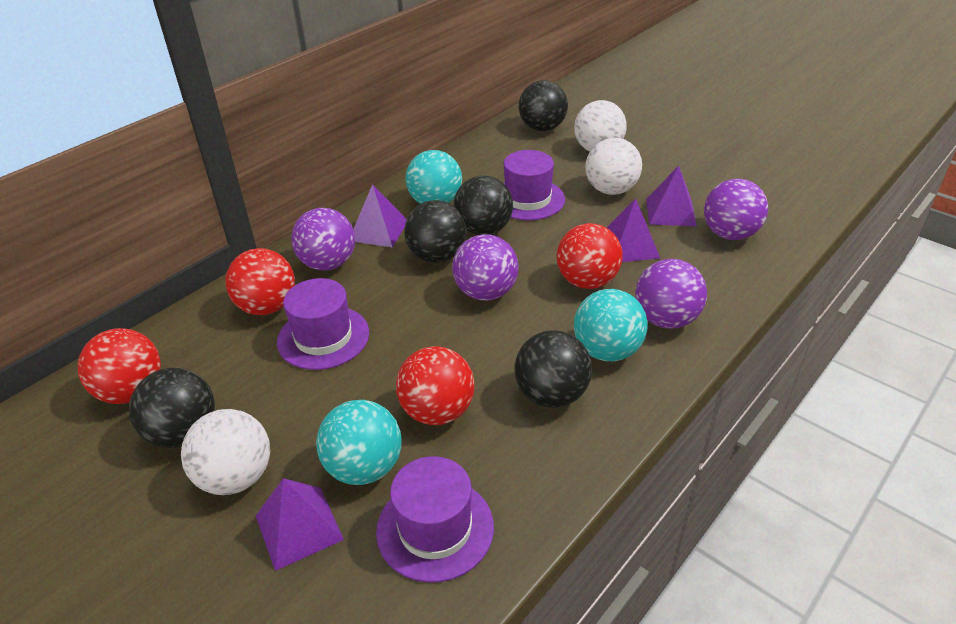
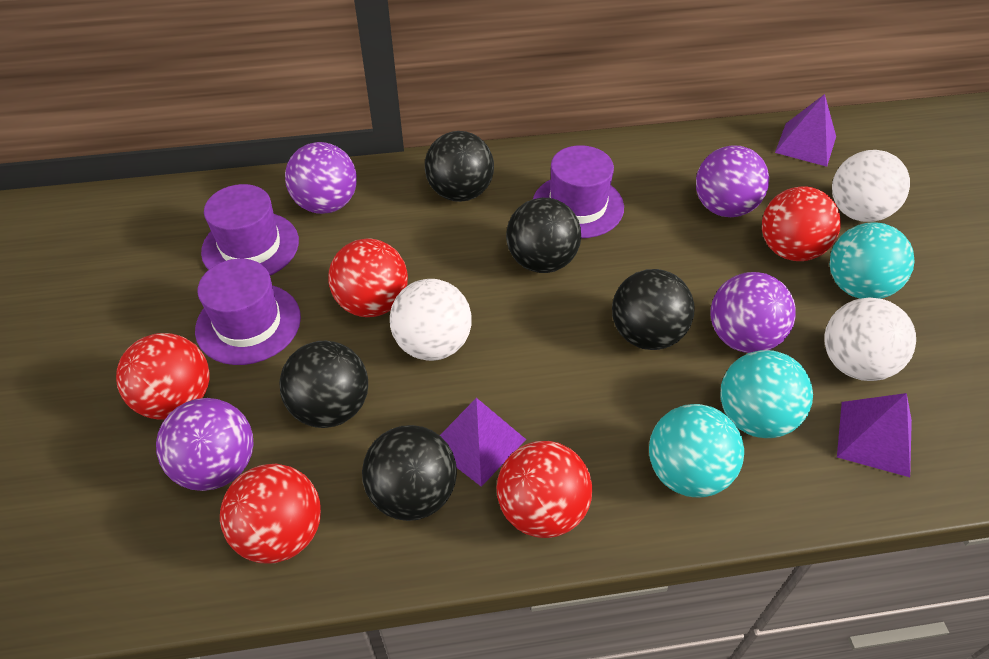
purple pyramid: [256,478,344,571] [353,184,407,248] [607,198,660,262] [646,166,697,226] = 4 -> [440,398,526,487] [775,94,836,167] [837,393,912,477] = 3
red ball: [78,328,161,404] [225,248,295,315] [396,346,475,425] [557,223,623,289] = 4 -> [116,333,210,420] [220,464,321,564] [328,239,408,317] [497,441,592,538] [762,186,841,261] = 5

